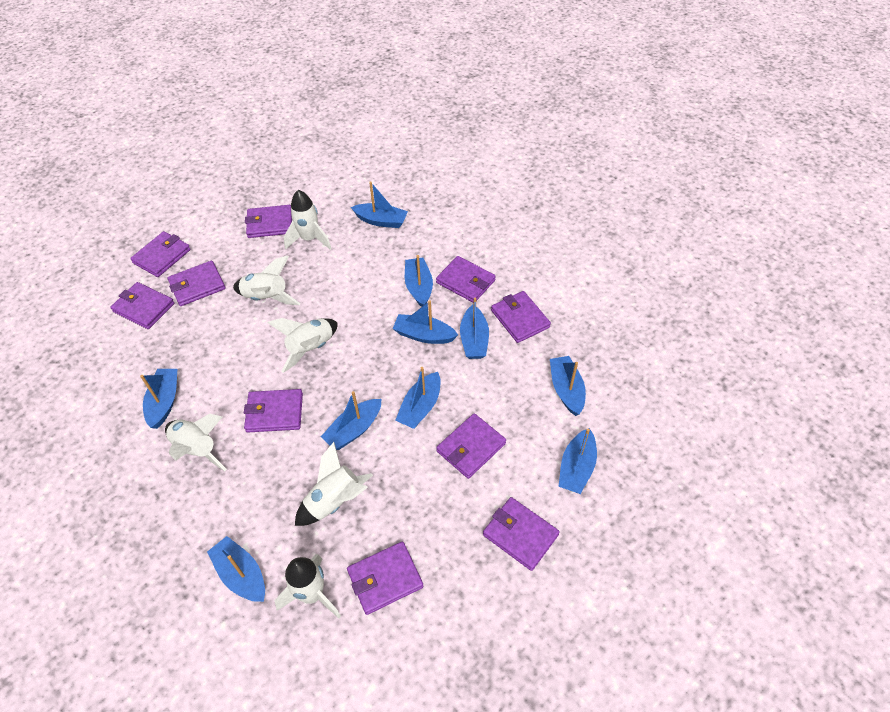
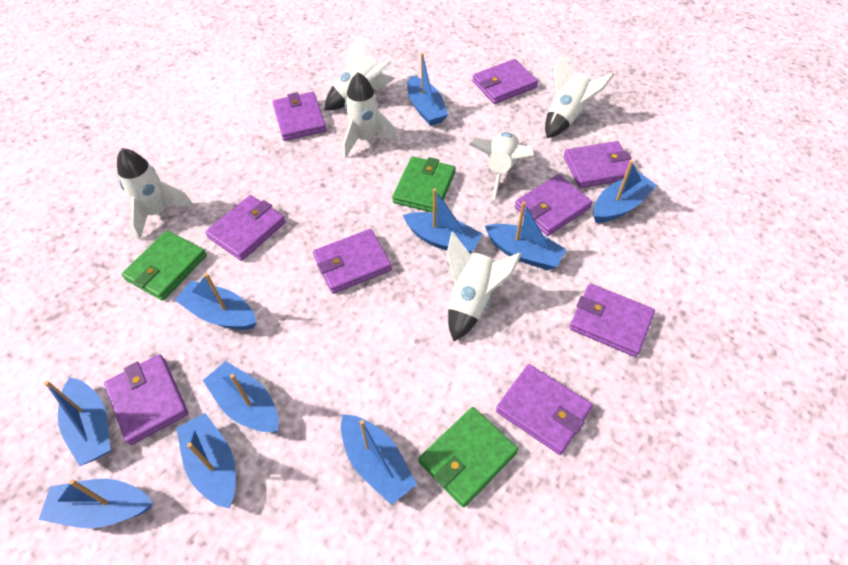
green wallet: none = 0 -> [121,231,207,301] [392,156,455,213] [419,407,518,507] = 3
purple wallet: [110,282,174,329] [130,231,191,277] [168,261,226,306] [244,389,303,432] [245,205,292,238] [347,542,424,615] [436,256,496,303] [436,413,506,479] [483,497,560,571] [491,291,551,343] = 10 -> [104,354,188,445] [205,195,286,261] [272,92,326,141] [313,229,392,294] [472,59,538,104] [496,364,593,455] [515,174,593,236] [563,141,632,188] [569,283,655,357] = 9

